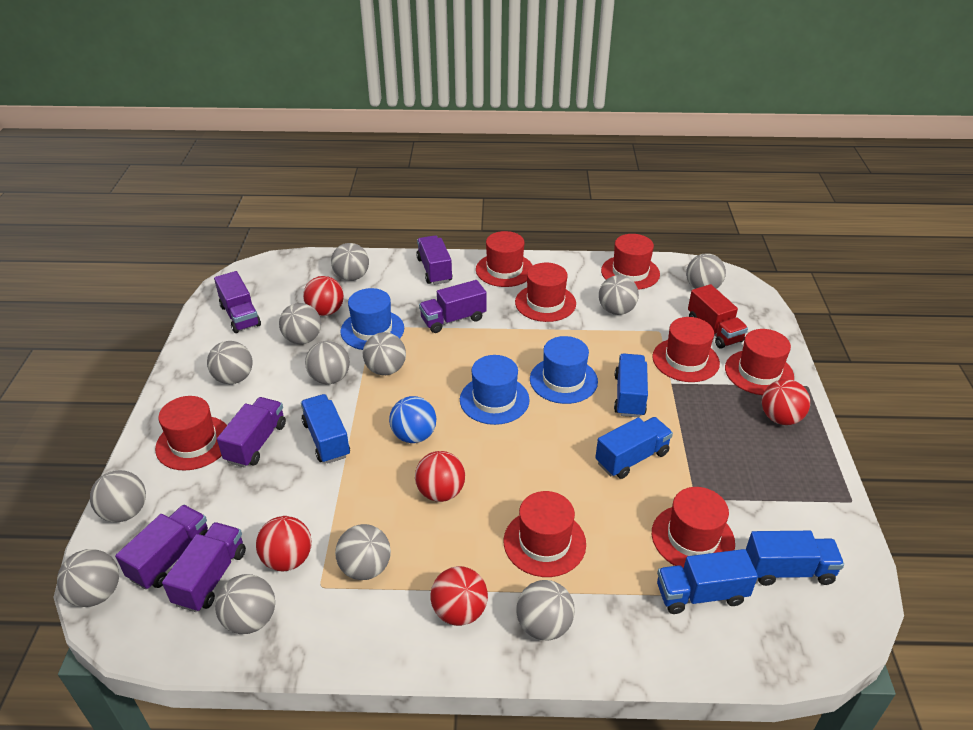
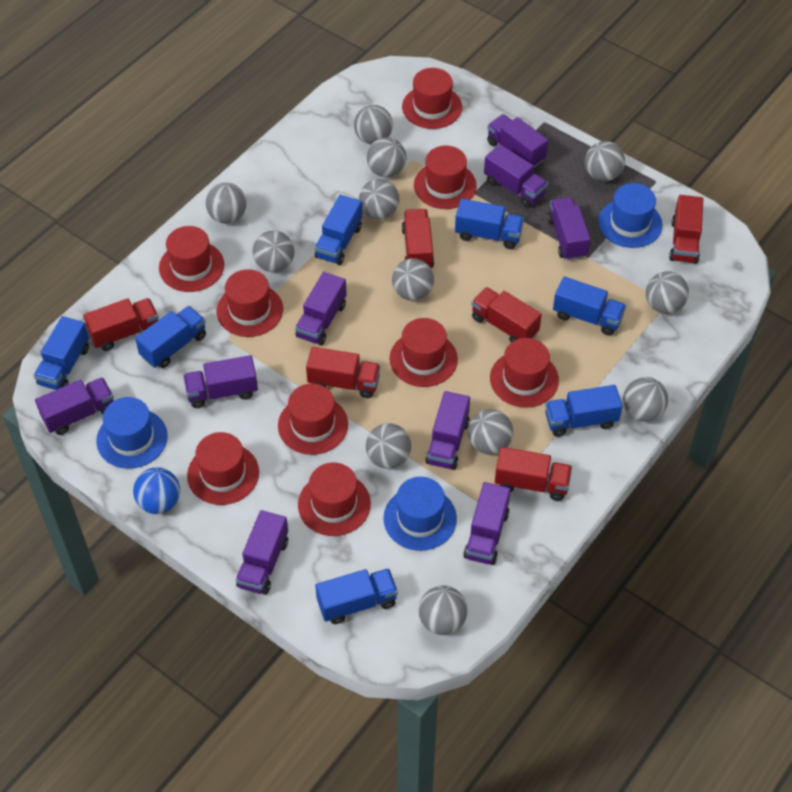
blue truck: [301,394,350,464] [595,417,673,479] [614,353,648,417] [657,549,758,614] [746,531,844,586] = 5 -> [33,316,89,390] [135,306,206,368] [315,195,362,265] [315,568,398,624] [455,199,524,249] [545,385,623,437] [553,277,626,336] = 7
purple truck: [115,505,208,590] [162,522,246,612] [214,271,261,333] [217,397,286,468] [416,235,452,285] [419,280,487,333] = 6 -> [35,377,114,435] [183,355,258,408] [236,510,288,595] [295,272,347,346] [425,391,470,470] [463,482,511,565] [484,144,548,208] [487,114,548,167] [547,197,591,260] = 9
red ball: [256,516,312,571] [303,276,344,316] [415,451,465,502] [430,566,488,626] [762,379,810,425] = 5 -> none = 0
red hat: [155,396,227,470] [476,231,533,287] [504,491,586,577] [515,263,576,322] [601,234,660,290] [652,317,720,382] [652,487,735,568] [725,329,794,395] = 8 -> [159,226,224,292] [187,432,259,505] [217,269,283,337] [278,384,348,455] [298,462,371,536] [389,318,458,387] [402,68,462,129] [414,146,477,209] [490,338,559,408] = 9
red truck: [688,284,748,349] = 1 -> [83,298,159,351] [306,347,380,398] [401,209,434,269] [471,287,542,342] [495,447,572,501] [669,195,703,264] = 6

